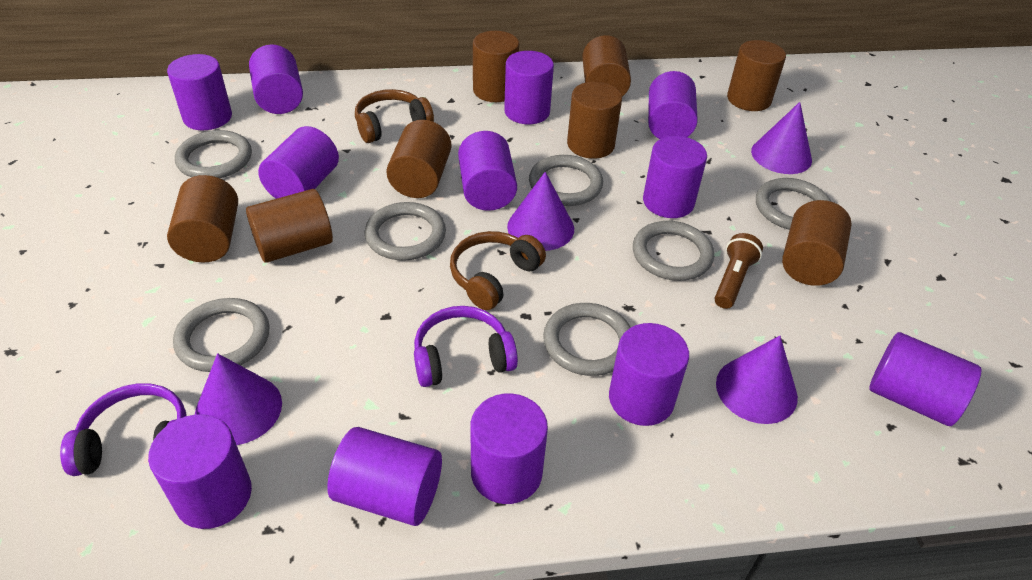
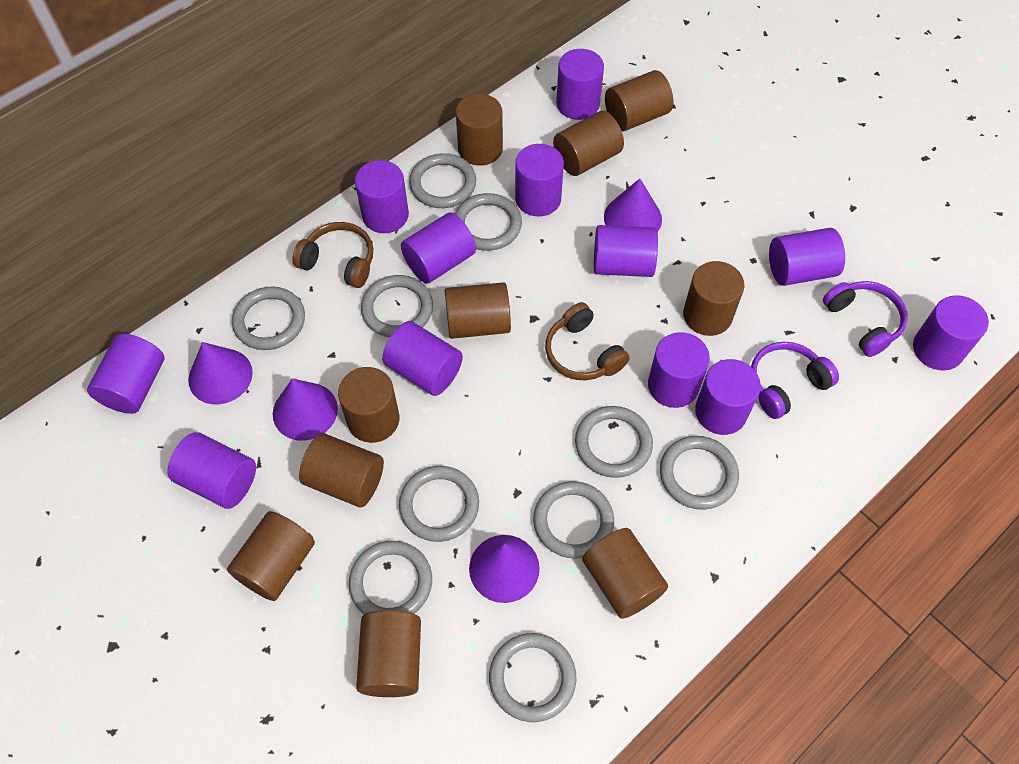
brown cylinder: [167,175,238,263] [246,189,333,263] [386,120,451,198] [473,31,519,102] [567,82,622,159] [582,35,631,97] [727,40,786,111] [782,200,852,286] = 8 -> [227,511,315,601] [299,433,384,507] [338,367,399,443] [356,610,421,697] [445,282,511,339] [456,94,503,166] [553,111,624,176] [582,528,668,619] [605,70,673,131] [683,261,744,336] = 10
brown flashlight: [715,233,763,309] = 1 -> none = 0
grey ring: [173,298,270,372] [175,130,252,178] [365,202,446,261] [529,155,603,206] [543,303,631,376] [633,221,714,281] [756,178,831,230] = 7 -> [232,287,305,350] [349,541,432,614] [361,275,433,337] [399,466,479,542] [409,153,476,208] [455,193,522,251] [489,633,576,722] [533,481,614,559] [575,406,653,478] [660,436,739,510] = 10

